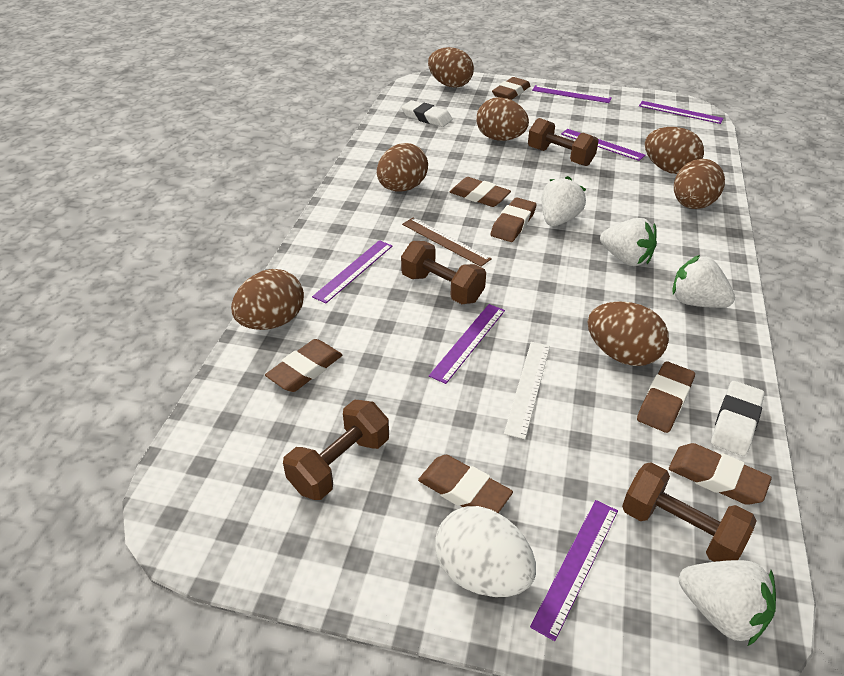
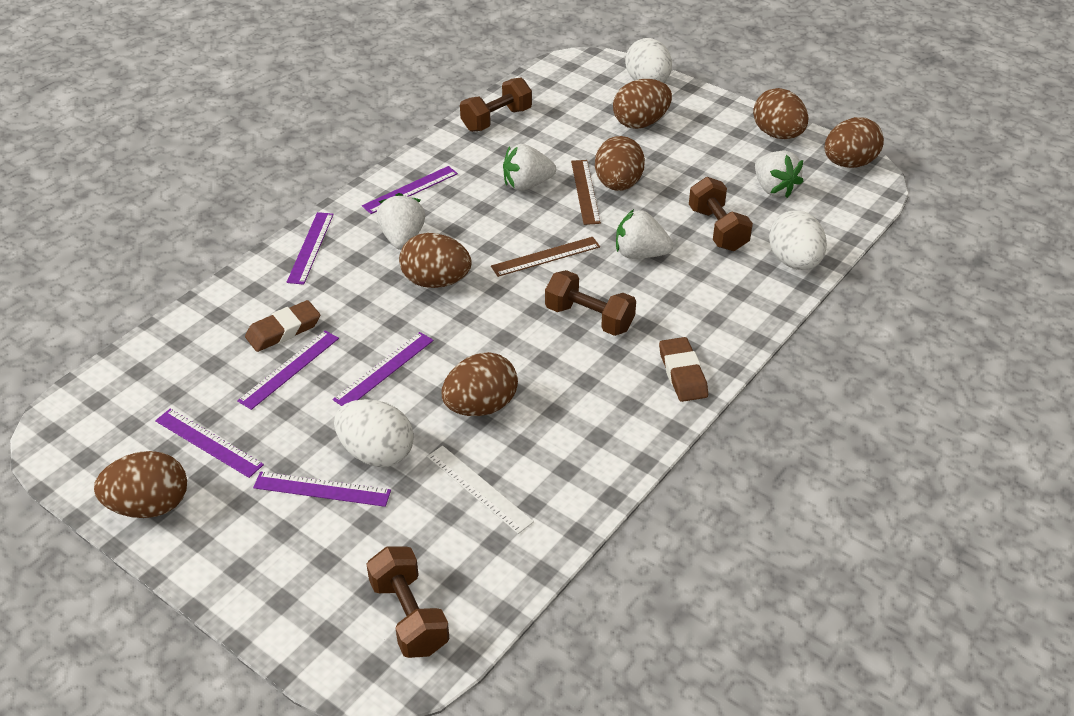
brown eraser: [265,339,342,392] [418,455,513,513] [450,177,511,207] [491,197,537,242] [492,77,530,100] [637,361,695,433] [669,443,772,505] = 7 -> [245,300,320,352] [659,337,708,402] = 2
brown ruler: [402,218,492,267] = 1 -> [491,237,600,277] [571,160,601,225] = 2
white egg: [435,506,536,597] = 1 -> [334,399,414,467] [625,38,672,83] [769,210,827,270] = 3
white eraser: [401,100,453,127] [711,381,765,456] = 2 -> none = 0

